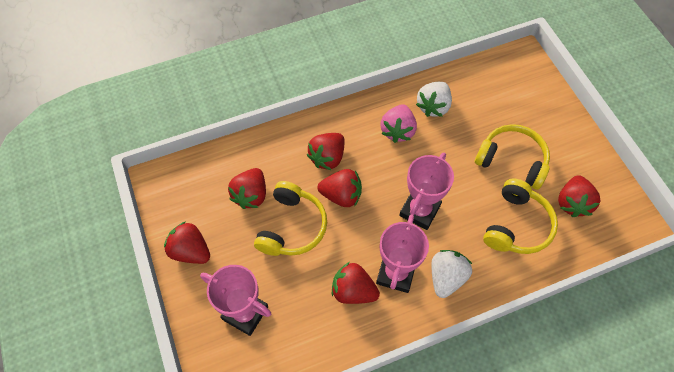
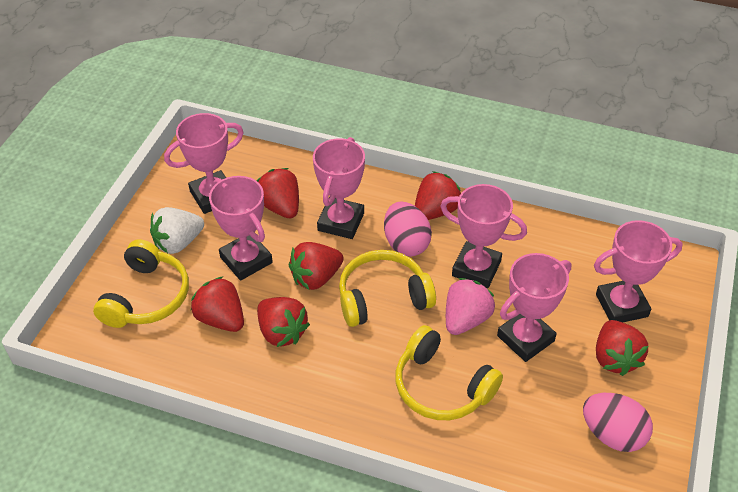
pink egg: none = 0 -> [384,202,432,256] [583,393,653,452] = 2
pink trophy: [200,265,271,336] [376,214,429,293] [399,153,454,230] = 3 -> [164,113,244,214] [209,176,273,281] [313,137,365,239] [440,184,527,288] [497,253,571,362] [594,220,683,322] = 6
white strawberry: [416,82,452,117] [431,250,472,298] = 2 -> [150,207,204,254] = 1

